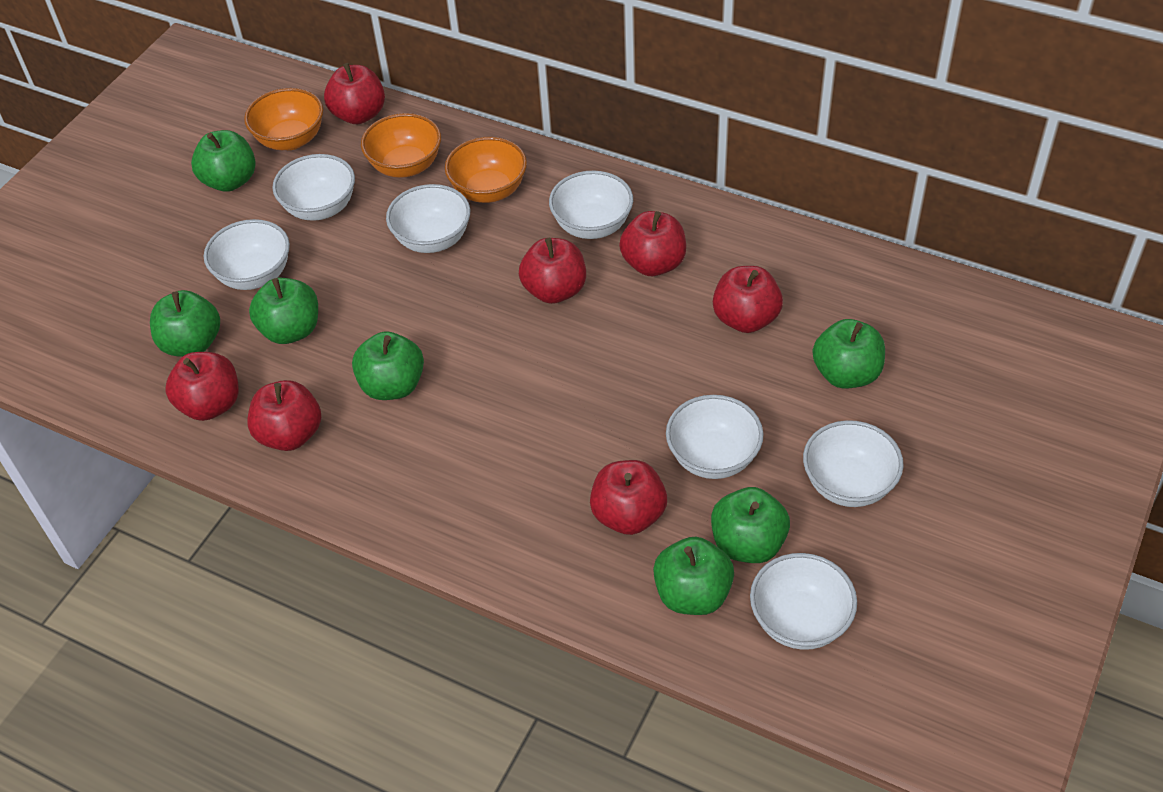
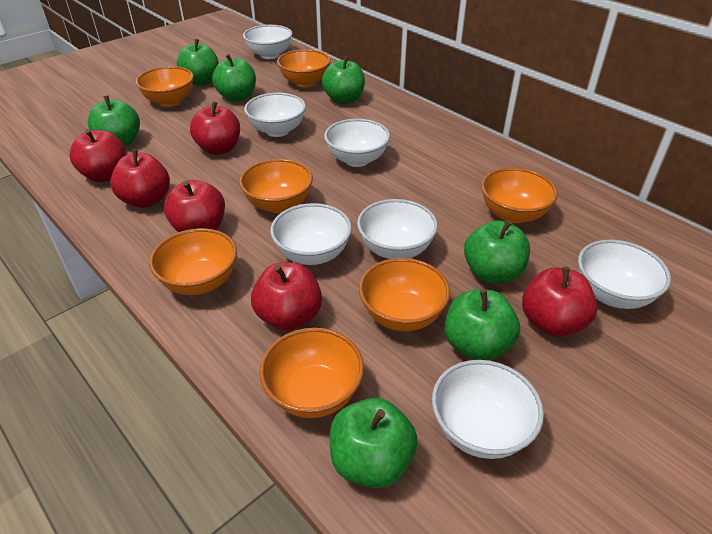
orange bowl: [244,88,323,150] [361,113,441,178] [445,137,527,203] = 3 -> [135,66,194,107] [149,228,237,295] [239,159,313,213] [260,328,364,418] [277,49,331,87] [359,258,450,331] [481,167,558,223] = 7
red apple: [165,352,239,421] [247,380,321,451] [324,63,385,124] [519,238,586,304] [590,460,667,535] [619,211,686,276] [713,266,783,333] = 7 -> [70,129,126,182] [110,149,170,208] [164,180,225,232] [190,101,240,155] [251,263,322,331] [522,267,598,337] = 6

